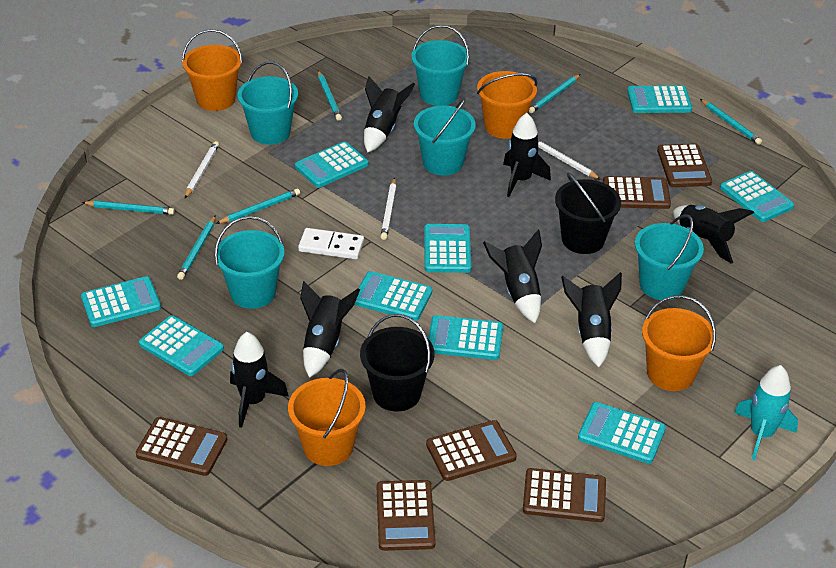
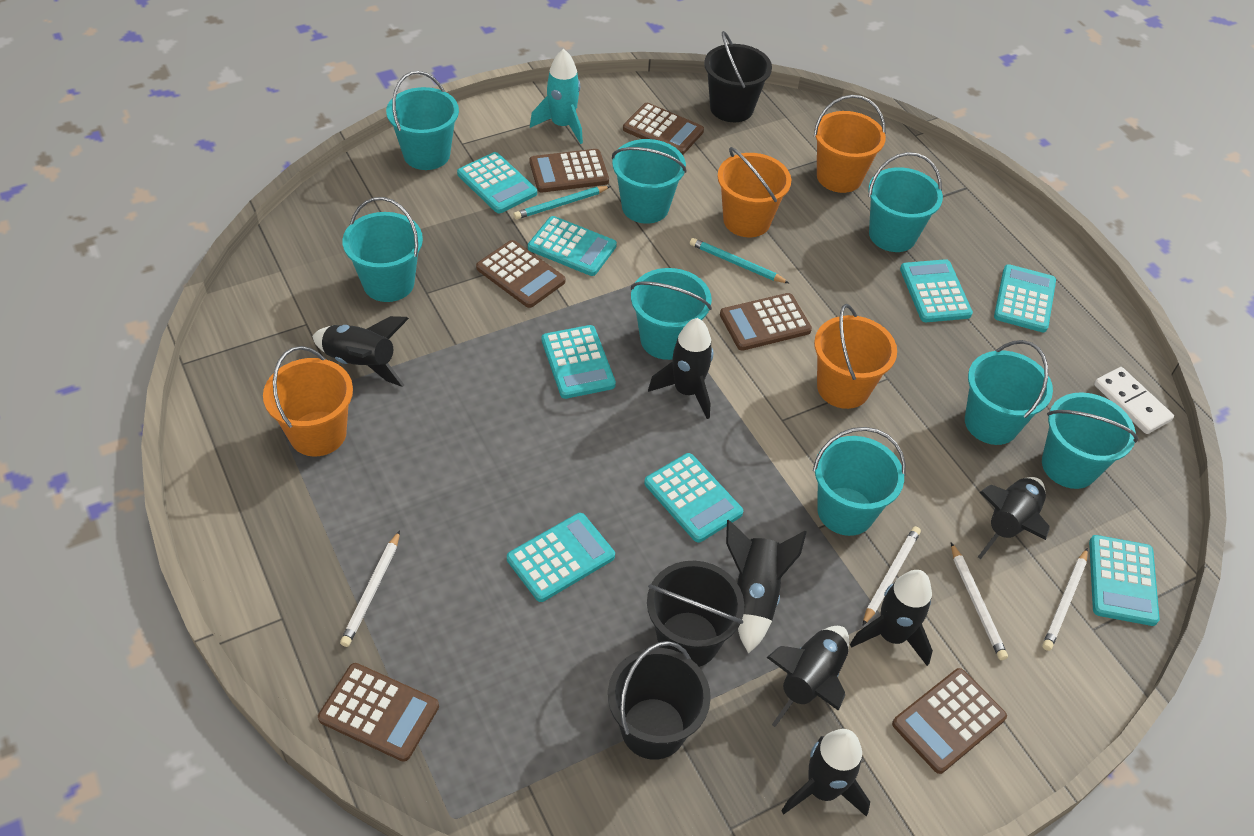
black bucket: [360,314,434,411] [555,173,621,254] = 2 -> [608,641,711,760] [647,561,744,667] [704,31,772,122] = 3
turquoise bucket: [215,216,285,309] [237,62,298,145] [411,25,470,106] [414,98,476,176] [635,214,704,300] = 5 -> [342,197,423,302] [386,71,459,170] [612,139,687,224] [631,268,712,360] [813,427,906,536] [868,152,943,252] [965,340,1053,445] [1042,392,1138,489] = 8
turquoise calculator: [81,276,161,327] [139,315,224,376] [295,141,369,188] [354,271,432,321] [424,224,471,273] [428,315,503,360] [578,402,666,464] [627,85,692,113] [720,171,794,222] = 9 -> [457,152,537,213] [507,513,615,602] [528,216,617,276] [542,325,616,399] [644,453,743,543] [900,259,973,322] [994,264,1056,333] [1089,535,1160,626] = 8
turquoise pencil: [82,201,175,215] [177,215,216,280] [216,189,300,224] [318,71,342,121] [529,74,581,113] [700,99,762,145] = 6 -> [514,186,611,220] [690,238,789,283] = 2
white pencil: [185,141,219,198] [380,178,396,240] [538,140,601,180] = 3 -> [340,531,400,647] [862,526,921,626] [951,543,1008,660] [1042,548,1088,651] = 4

